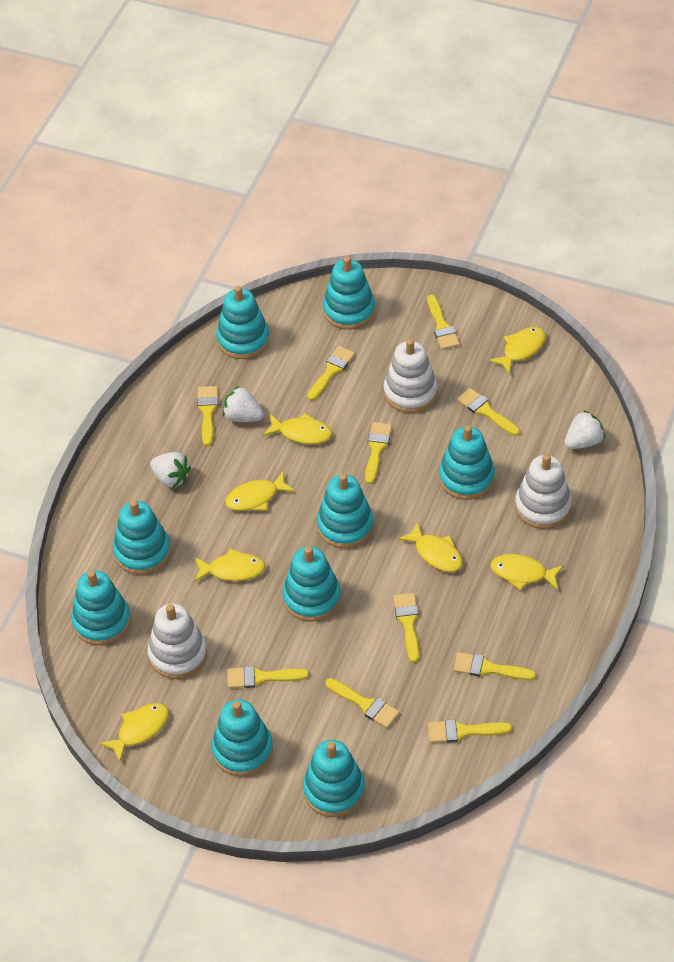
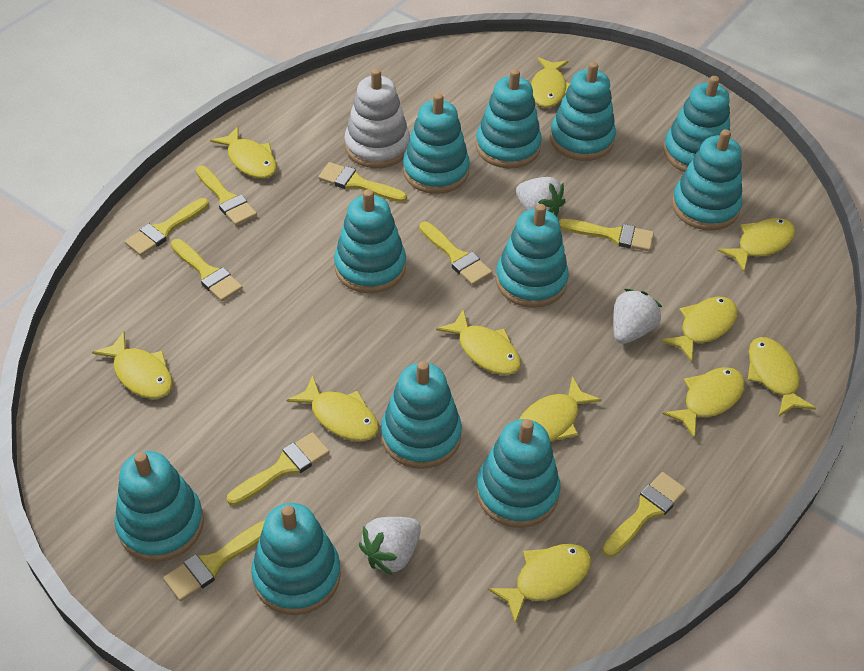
turquoise stacking toy: [71,570,131,645] [113,500,171,575] [211,700,273,777] [216,286,270,359] [283,546,341,621] [303,740,365,817] [317,474,374,548] [323,256,375,330] [439,425,495,500] = 9 -> [115,451,204,562] [251,503,341,615] [334,189,406,293] [381,361,462,469] [403,93,470,194] [476,69,542,168] [476,419,560,528] [496,204,569,308] [550,62,616,161] [663,76,731,172] [672,129,742,231] = 11
white stacking toy: [147,604,207,679] [383,339,438,413] [515,454,572,529] = 3 -> [345,68,410,168] = 1
yellow brush: [197,386,218,446] [227,666,309,688] [307,346,355,401] [325,678,399,728] [365,422,392,484] [393,593,419,663] [427,295,460,350] [428,719,512,743] [454,652,536,680] [457,388,520,436] = 10 -> [125,198,209,256] [163,520,265,601] [171,239,243,301] [196,166,257,226] [227,432,330,506] [318,162,407,202] [419,222,492,285] [559,219,654,251] [602,472,686,557] = 9
yellow fish: [100,703,169,762] [194,548,265,582] [225,471,295,511] [263,413,332,444] [398,522,463,572] [489,327,546,375] [490,554,564,590] = 7 -> [92,331,173,399] [210,126,277,179] [287,375,379,441] [436,309,521,375] [488,544,591,624] [519,376,602,442] [531,57,570,108] [661,297,738,362] [663,367,745,438] [718,218,795,272] [748,337,816,416] = 11

